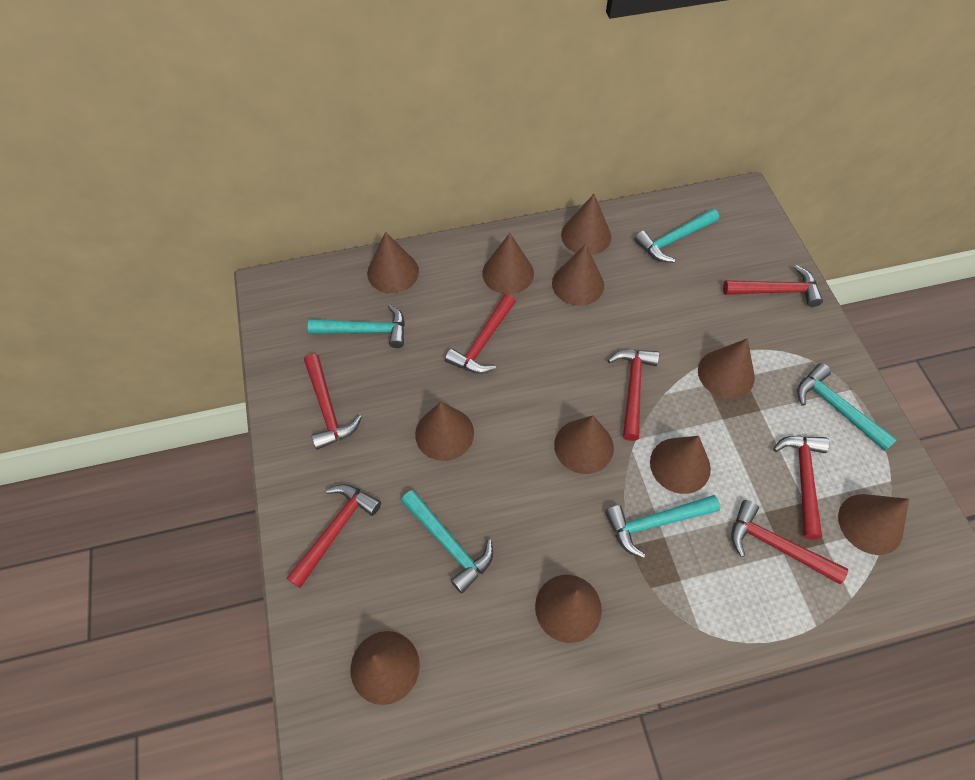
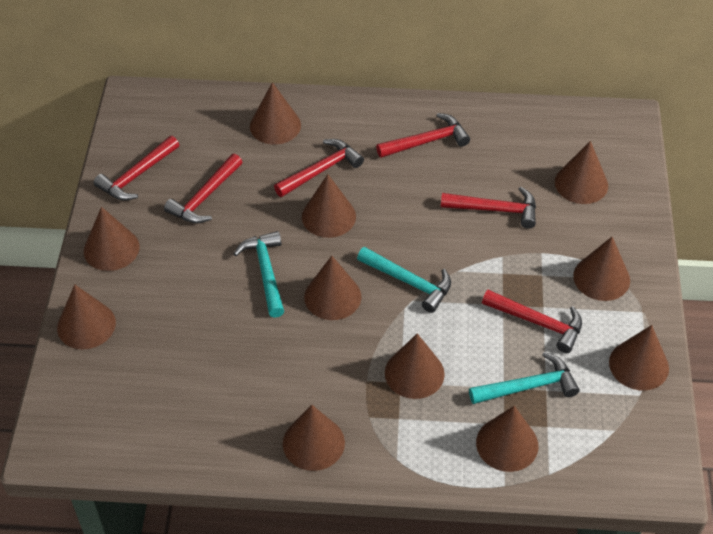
red hammer: [286,484,381,588] [304,354,362,450] [445,294,516,374] [608,350,659,441] [723,265,823,307] [731,500,848,584] [773,436,829,540] = 7 -> [94,136,179,201] [164,154,242,224] [274,139,364,197] [376,113,470,158] [441,187,536,229] [482,290,582,353] = 6
turquoise hammer: [308,304,405,348] [401,490,493,593] [605,495,720,558] [634,209,719,262] [797,363,897,451] = 5 -> [234,231,284,318] [357,247,451,313] [469,352,579,404] = 3

